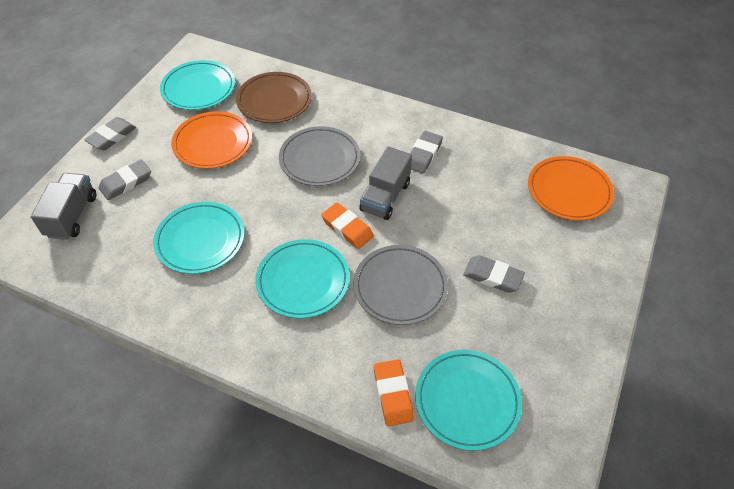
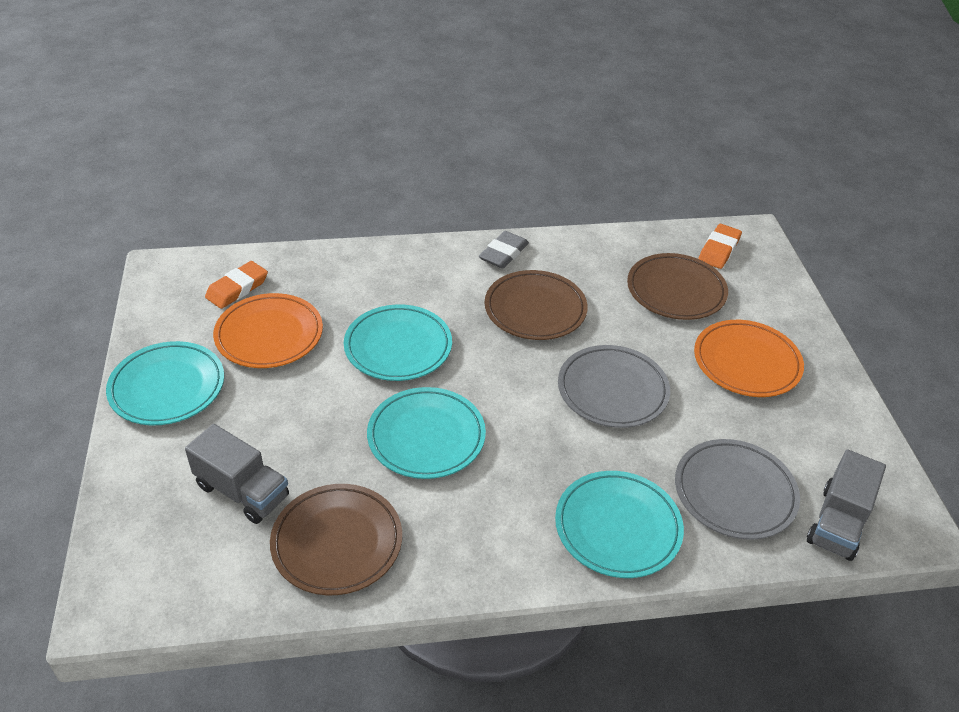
brown plate: [236,72,312,123] = 1 -> [270,484,402,595] [485,270,588,340] [627,253,728,320] = 3
grey eraser: [84,117,136,150] [99,159,151,200] [410,131,443,174] [463,255,525,293] = 4 -> [479,231,529,268] = 1

